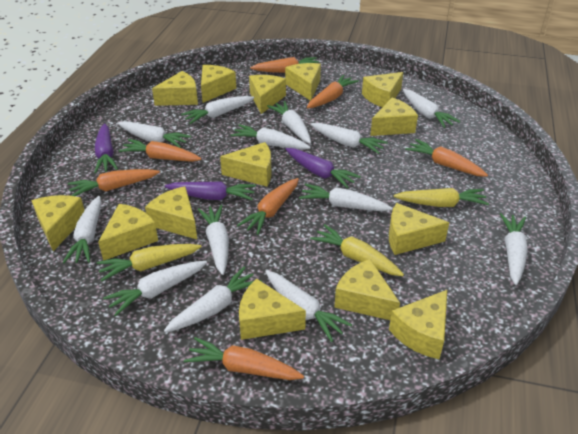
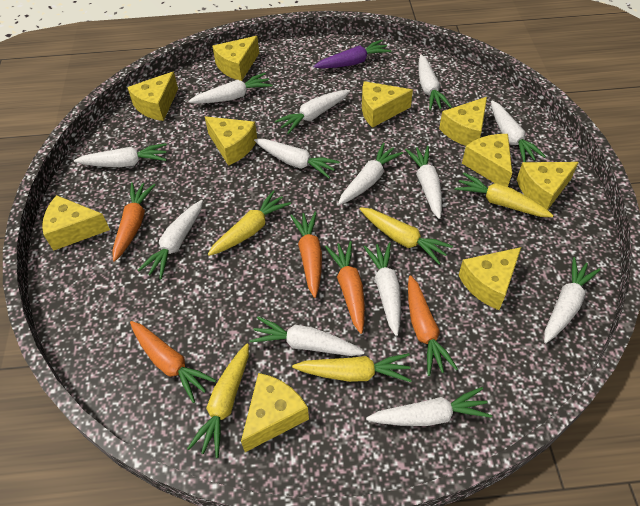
orange carrot: [68,169,160,196] [119,139,201,162] [184,337,304,380] [237,178,299,235] [250,57,319,73] [307,75,359,108] [405,139,488,177] = 7 -> [112,182,155,261] [130,321,217,403] [290,212,322,298] [325,241,365,334] [408,275,458,376] = 5
purple carrot: [94,123,118,173] [165,181,256,201] [286,148,361,188] = 3 -> [313,40,392,68] = 1
yellow carrot: [97,244,202,281] [310,224,404,276] [394,188,489,207] = 3 -> [187,343,249,458] [208,190,291,256] [292,353,412,382] [360,207,453,265] [455,172,554,217] = 5
yellow cheese: [31,195,84,251] [98,204,158,261] [145,186,197,239] [152,71,198,106] [201,65,236,103] [220,142,272,186] [239,279,306,340] [249,75,286,114] [285,63,321,101] [334,259,400,320] [362,72,403,107] [370,98,418,136] [389,203,449,255] [389,290,447,359] = 14 -> [42,195,110,251] [127,72,178,121] [204,116,257,166] [212,36,259,81] [241,373,309,452] [362,81,413,128] [439,97,487,146] [458,247,521,310] [462,134,512,187] [517,162,579,210] = 10

